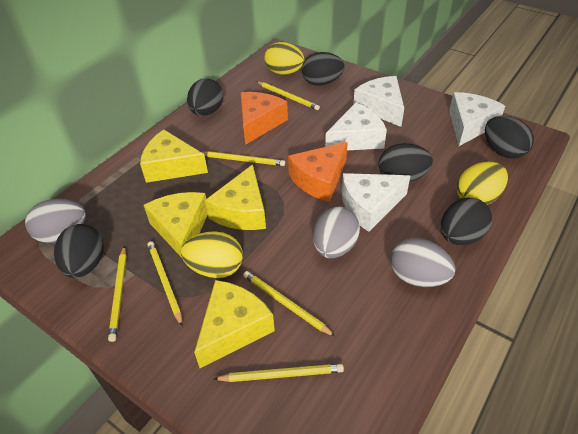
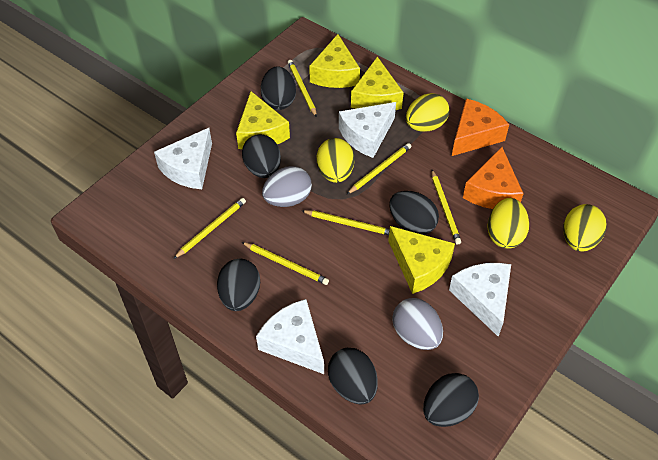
grey egg: [25,199,86,243] [313,207,360,258] [391,238,456,287] = 3 -> [262,166,312,207] [392,298,443,350] = 2
yellow egg: [181,231,243,278] [265,42,305,75] [457,162,508,205] = 3 -> [317,138,355,183] [406,93,449,132] [487,198,529,249] [563,204,607,252] = 4

